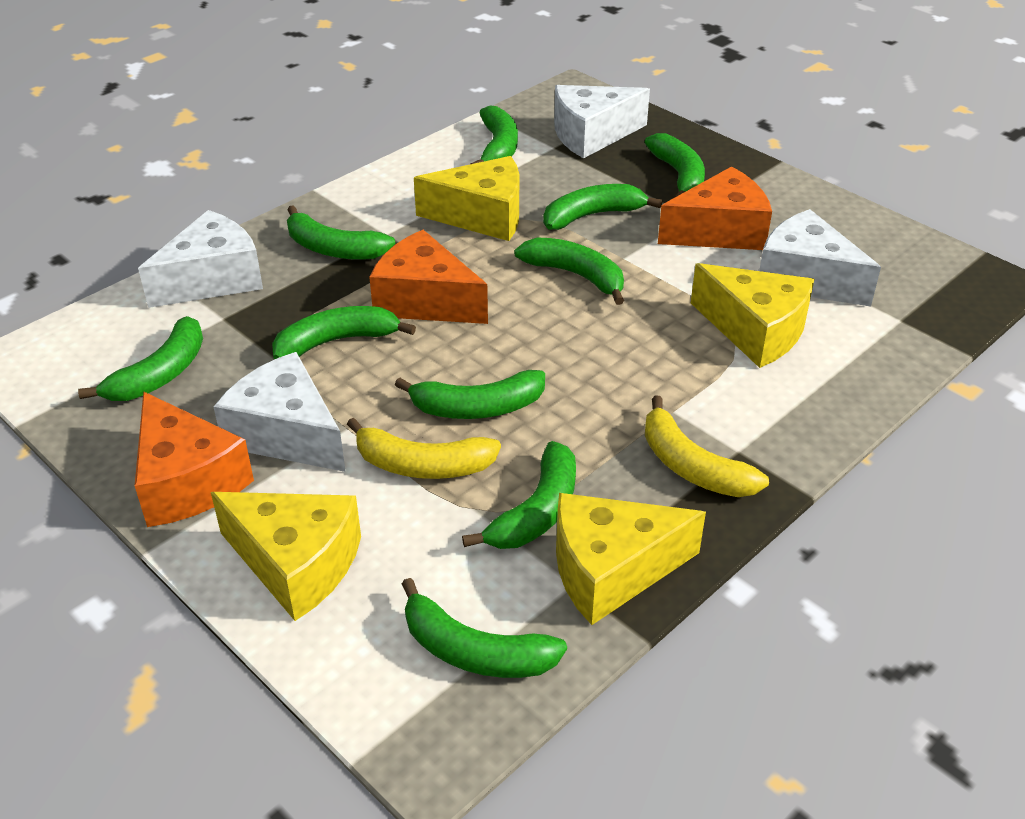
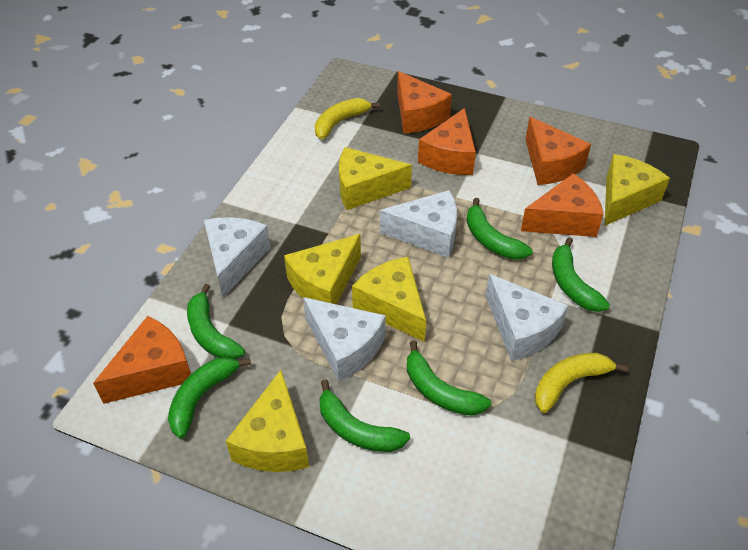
green banana: [78,316,203,401] [272,306,416,359] [287,205,395,260] [395,370,545,419] [402,578,567,678] [462,441,576,549] [471,105,518,164] [514,237,624,305] [543,184,663,230] [645,133,705,198] = 10 -> [168,357,251,439] [187,284,245,359] [319,379,410,452] [407,341,491,416] [466,198,533,260] [552,237,610,312] = 6
orange cheese: [135,391,254,527] [369,230,488,324] [658,166,772,250] = 3 -> [93,316,191,404] [397,71,452,134] [418,108,476,175] [521,173,604,237] [525,117,591,185] = 5
yellow cheese: [211,492,361,621] [414,156,519,241] [556,493,706,625] [691,263,814,368] = 4 -> [226,370,309,472] [284,234,361,304] [339,147,412,210] [352,257,426,342] [605,154,670,226] = 5

